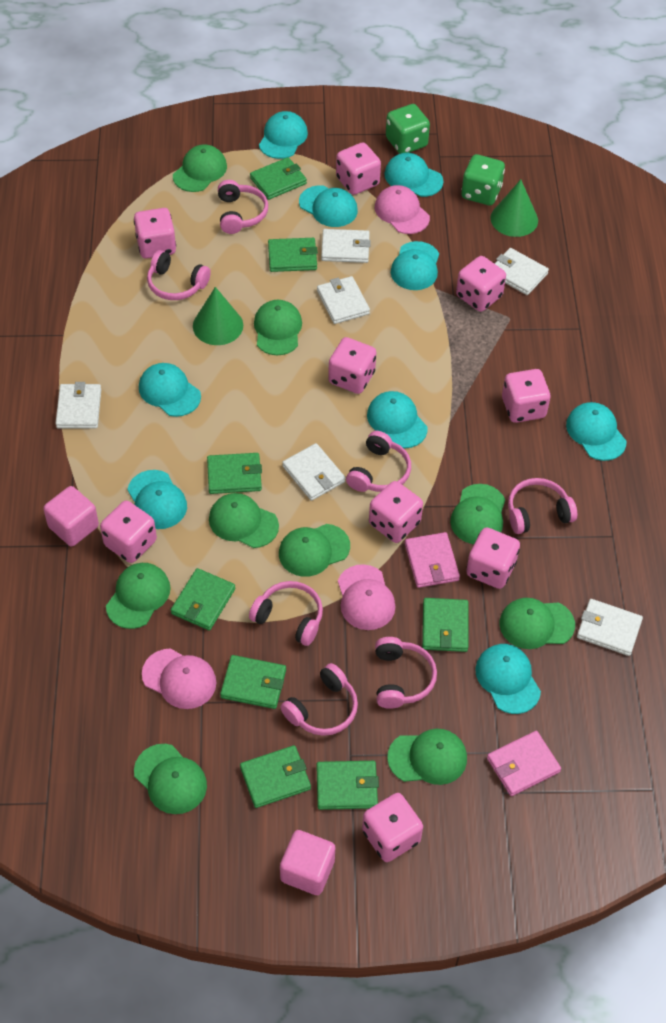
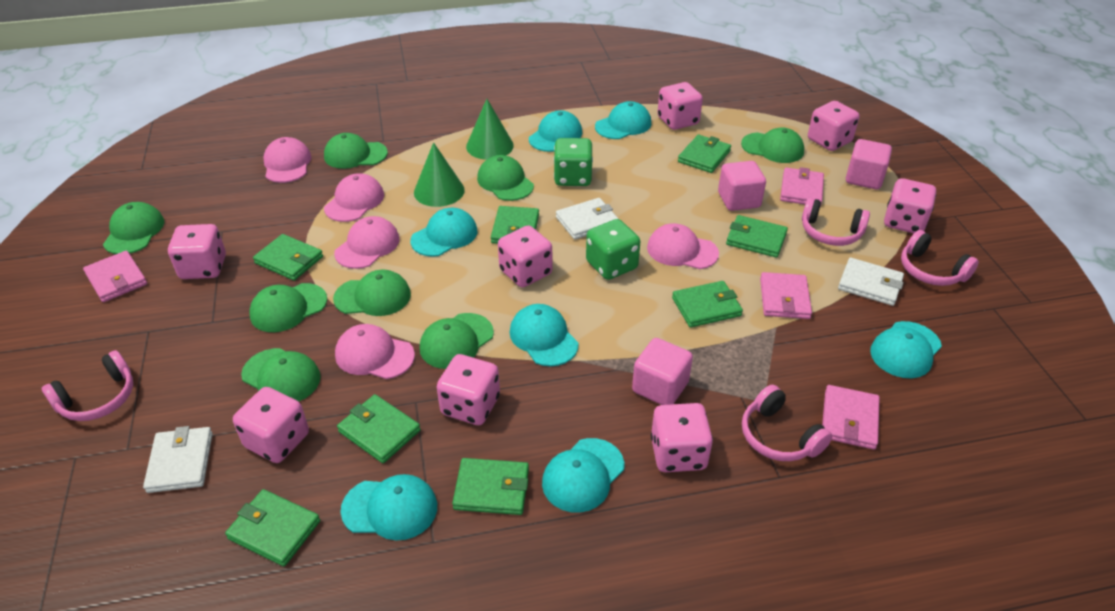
green cap: [106,563,170,629] [134,744,207,814] [173,144,227,192] [209,493,279,548] [254,300,302,355] [279,524,350,577] [387,729,467,785] [450,484,505,544] [499,598,575,649] = 9 -> [103,202,164,254] [241,348,321,402] [249,283,327,332] [324,133,388,169] [333,270,411,316] [420,313,494,369] [477,155,534,201] [741,127,804,163] = 8
pink cap: [142,648,216,709] [338,564,395,630] [375,185,430,234] = 3 -> [263,137,311,183] [324,173,384,222] [334,216,400,269] [335,324,415,379] [647,223,719,269] = 5
pink cube: [43,486,99,546] [280,830,335,895] = 2 -> [632,338,693,405] [718,161,766,211] [846,139,892,189] = 3
pink dice: [100,501,157,563] [134,208,176,259] [328,337,376,394] [336,142,381,195] [362,793,423,862] [369,481,423,543] [456,256,506,312] [466,527,520,589] [502,369,551,423] = 9 -> [168,224,226,279] [233,387,309,463] [437,354,500,425] [498,225,552,287] [651,403,713,472] [657,82,703,130] [808,101,859,151] [884,178,936,233] = 8
pink headphones: [147,250,211,300] [218,180,268,234] [249,581,323,646] [281,663,358,736] [346,431,411,492] [375,637,437,709] [508,478,577,534] = 7 -> [42,350,133,421] [742,385,832,461] [802,198,870,246] [901,230,979,286] = 4
pink wallet: [405,532,460,588] [487,731,561,796] = 2 -> [83,251,147,302] [760,272,812,319] [780,167,824,206] [822,385,880,450] = 4
turquoise cap: [127,470,187,529] [139,363,201,417] [259,111,308,159] [299,185,358,227] [367,391,427,448] [384,153,444,197] [391,241,439,290] [475,644,541,714] [566,402,627,461] = 9 -> [340,474,437,540] [410,208,477,257] [510,304,578,366] [529,110,582,152] [542,438,624,513] [595,101,651,139] [870,321,942,378] = 7
white wallet: [55,382,101,429] [282,443,345,501] [317,276,370,324] [321,229,371,263] [495,248,549,295] [577,599,643,656] = 6 -> [143,426,213,493] [556,198,619,240] [838,258,904,306] = 3

